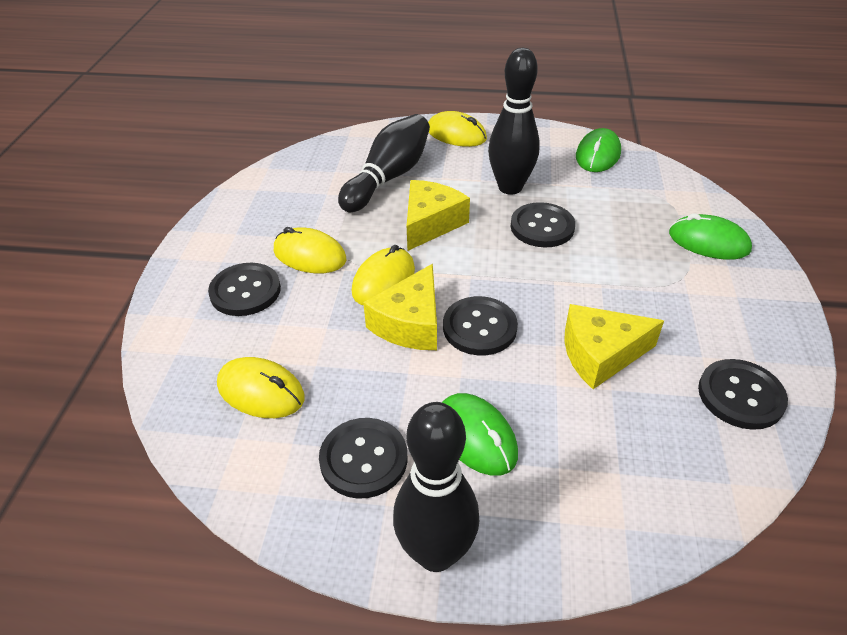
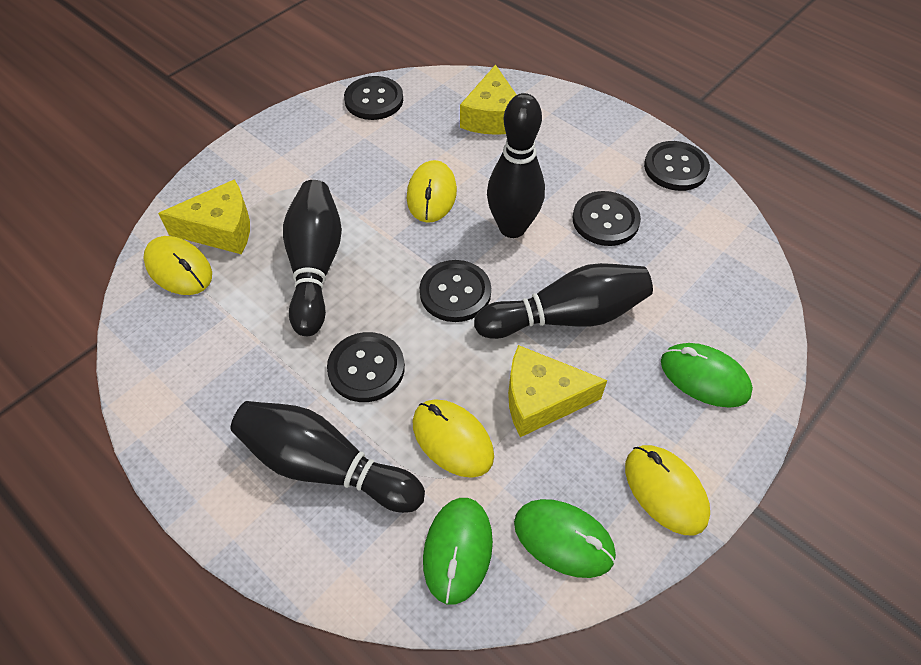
black bowling pin: [338,114,430,212] [393,402,479,572] [488,48,540,195] = 3 -> [231,401,425,513] [283,180,342,336] [474,263,653,339] [487,93,545,238] = 4

